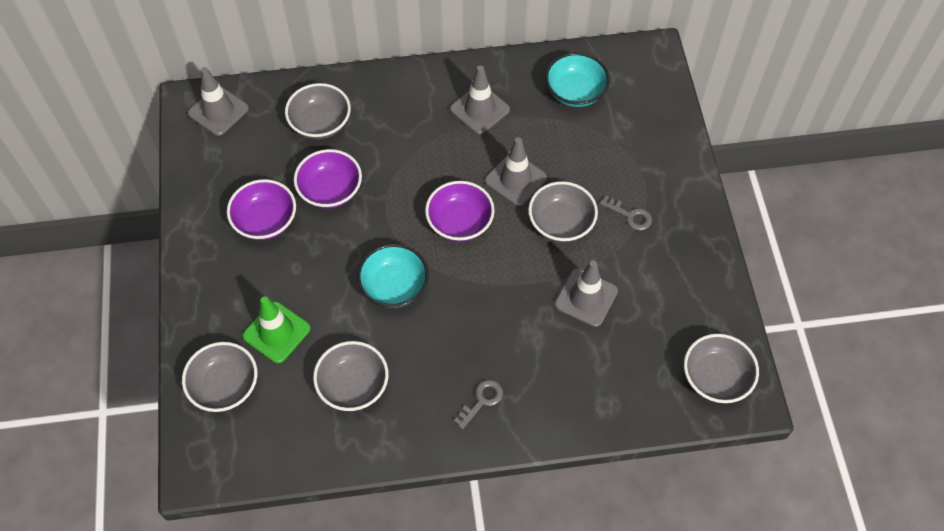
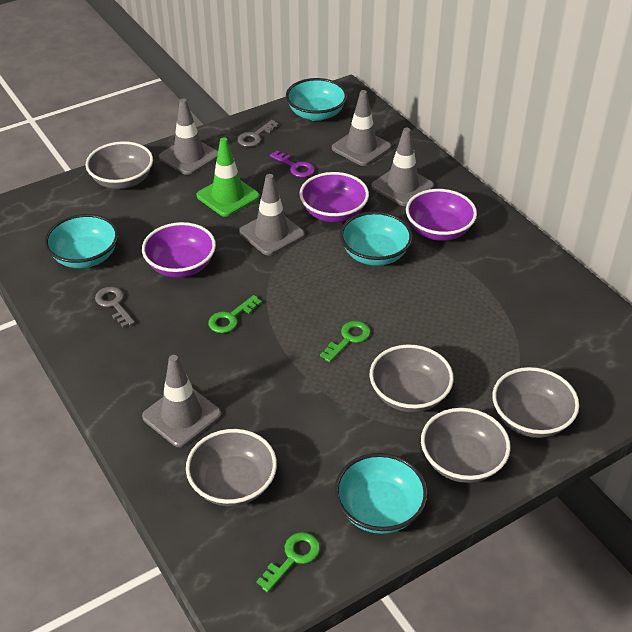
green key: none = 0 -> [208,295,262,333] [256,532,320,593] [320,321,371,363] = 3
grey traffic cone: [188,67,249,136] [450,65,510,134] [485,137,547,206] [555,260,618,327] = 4 -> [142,355,221,447] [159,99,218,175] [239,174,305,255] [332,90,391,166] [371,128,434,206] = 5
purple key: none = 0 -> [270,150,315,177] = 1
turquoise bowl: [357,244,429,308] [545,53,610,107] = 2 -> [44,214,118,268] [286,78,347,121] [334,453,428,534] [340,211,413,266] = 4

